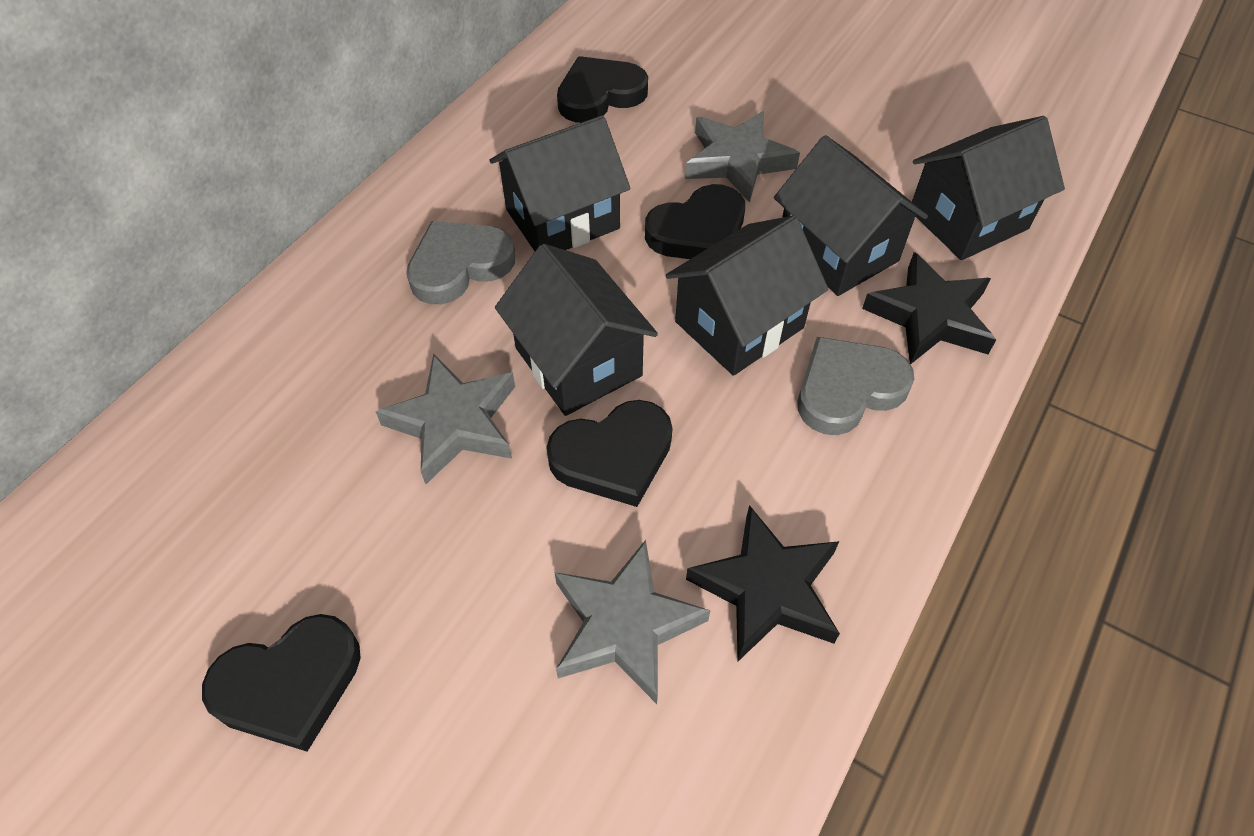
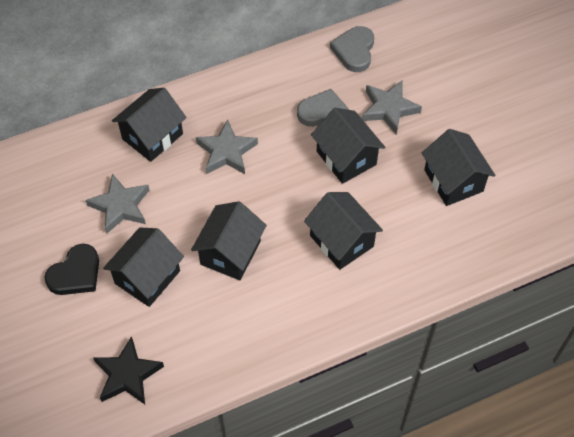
black heart: [202,614,361,752] [546,400,673,507] [557,56,648,123] [645,184,745,259] = 4 -> [44,244,99,295] = 1
black house: [489,115,631,251] [495,244,658,416] [665,216,828,376] [774,135,928,296] [909,116,1065,260] = 5 -> [103,228,184,307] [112,88,187,162] [191,201,267,280] [304,192,383,270] [311,108,385,184] [422,129,495,206] = 6
black star: [686,505,840,661] [862,252,996,365] = 2 -> [93,336,164,404] = 1

